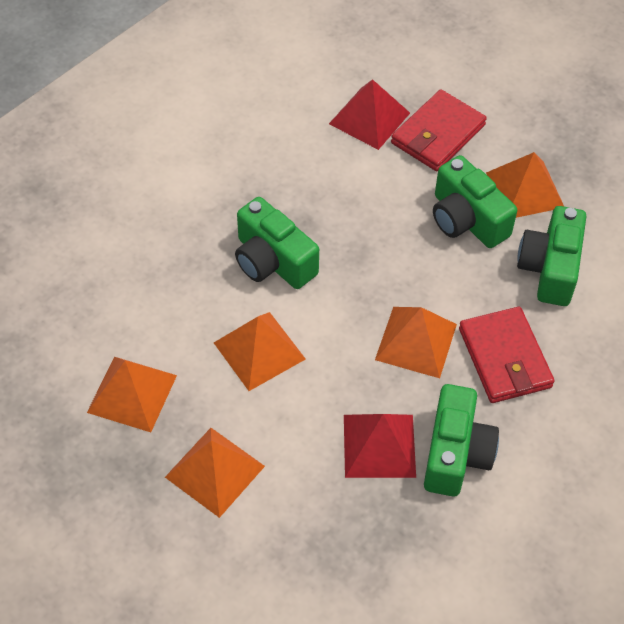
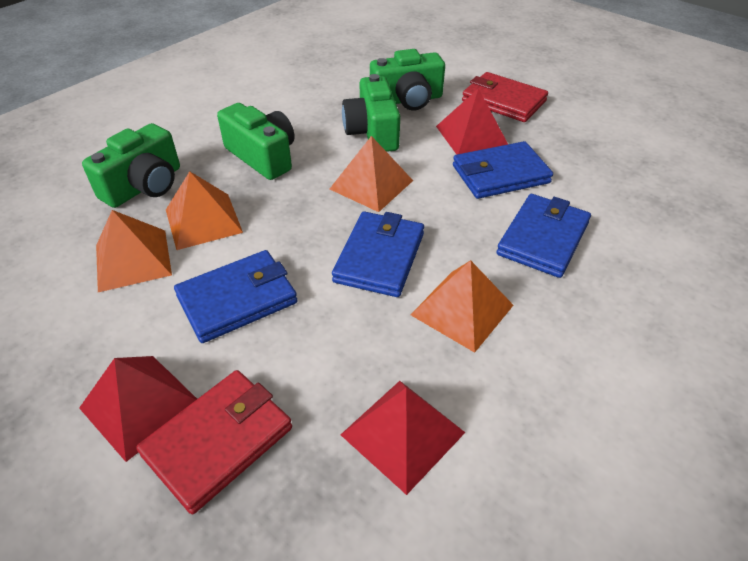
blue wallet: none = 0 -> [174,250,298,343] [332,212,424,297] [453,141,553,199] [496,194,591,278] = 4
orange pyramid: [87,357,177,432] [165,428,265,518] [214,312,306,391] [375,307,457,378] [486,152,564,218] = 5 -> [96,210,172,292] [166,171,243,250] [330,136,413,212] [411,260,514,353] = 4
red pyramid: [329,79,410,150] [344,414,416,478] = 2 -> [79,356,197,462] [341,381,466,495] [436,88,508,155] = 3

